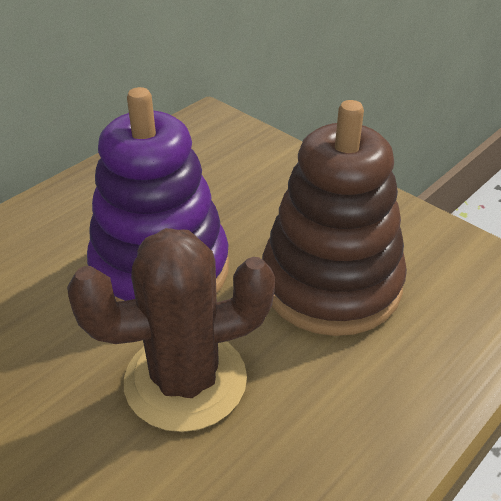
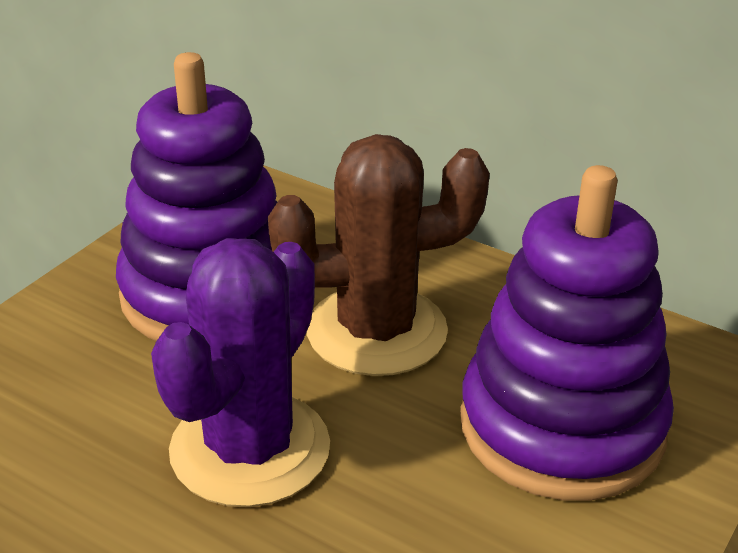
brown stacking toy: [262,100,407,336] = 1 -> none = 0
purple cactus: none = 0 -> [151,238,330,507] = 1
purple stacking toy: [87,87,229,302] = 1 -> [116,52,277,341] [460,165,674,501] = 2

